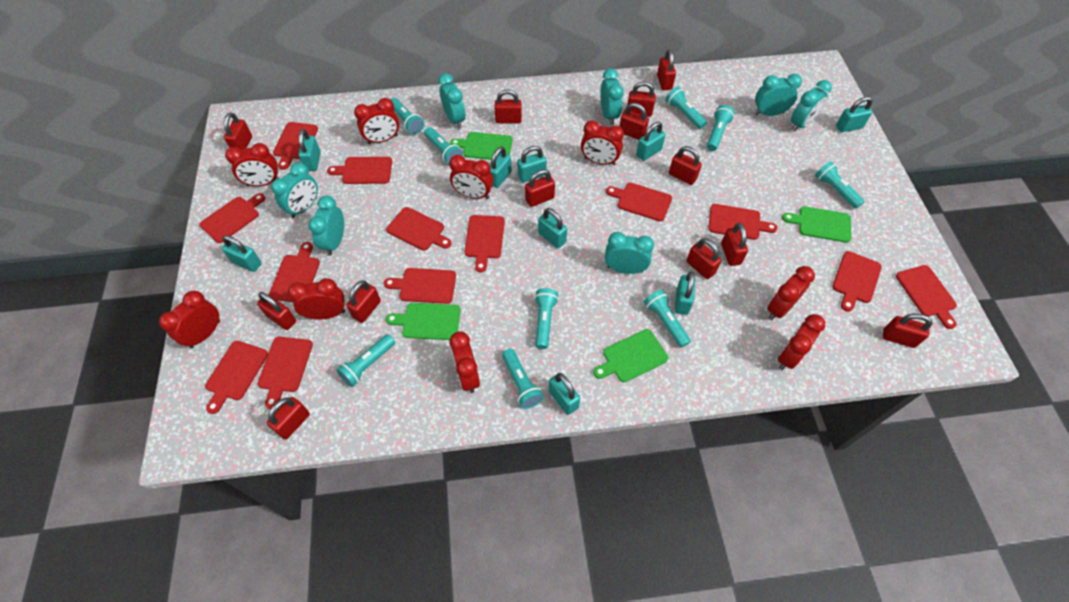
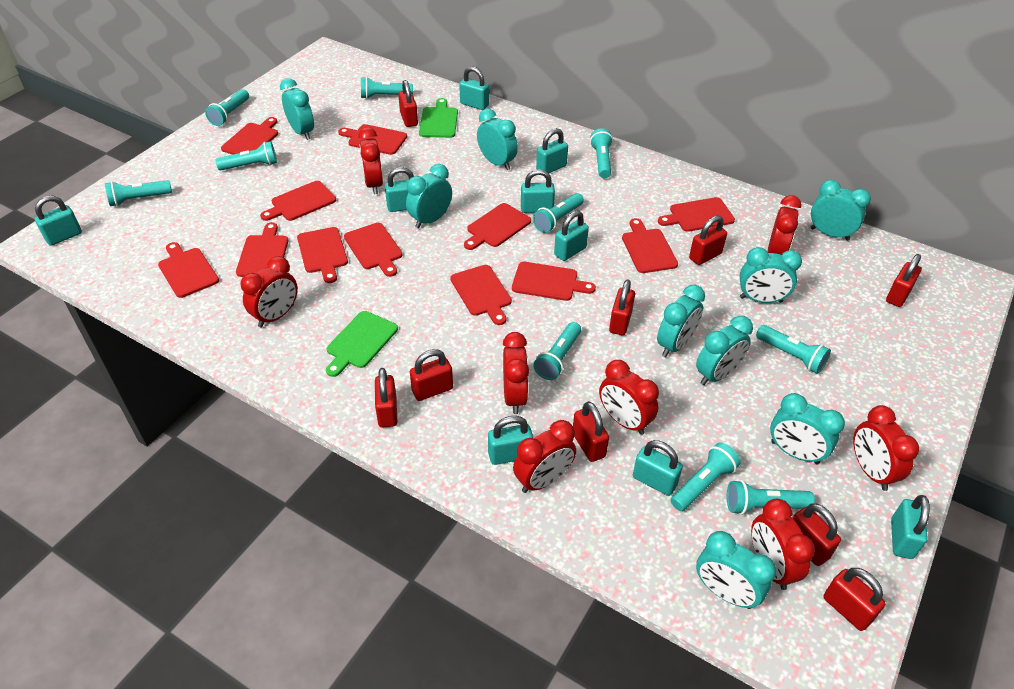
green cutting board: [386,303,461,340] [450,132,513,160] [594,329,668,382] [782,206,852,243] = 4 -> [326,311,398,377] [419,98,458,138] = 2
red clock: [159,291,220,348] [225,143,279,186] [288,278,345,319] [354,98,399,144] [449,155,493,199] [449,331,480,393] [581,120,624,165] [767,266,815,320] [778,314,825,370] = 9 -> [240,256,298,327] [358,127,383,195] [503,332,529,414] [513,420,576,493] [599,360,659,435] [751,499,815,590] [767,195,802,255] [853,405,919,491] = 8
red cutting board: [199,193,265,243] [205,341,268,414] [258,337,313,409] [269,242,320,302] [273,122,318,170] [327,157,392,184] [384,268,456,304] [386,207,451,251] [464,215,505,272] [606,183,672,222] [708,204,777,240] [833,251,882,312] [896,265,957,329] = 13 -> [158,242,219,298] [221,117,278,155] [236,222,288,277] [260,181,336,221] [297,227,348,283] [338,124,407,155] [344,223,402,277] [450,265,512,325] [464,203,531,250] [512,262,596,301] [622,218,678,273] [658,197,735,232] = 12
red padlock: [224,112,252,150] [257,292,296,330] [267,397,310,439] [347,280,381,323] [494,89,522,124] [525,169,555,207] [619,103,649,140] [627,82,656,117] [657,49,676,90] [669,146,702,185] [687,238,721,279] [721,223,748,266] [883,313,932,348] = 13 -> [375,368,397,428] [398,80,418,127] [410,349,453,401] [573,401,609,462] [609,279,635,335] [689,216,727,265] [793,503,841,566] [823,568,886,631] [886,254,922,307] = 9
turquoise clock: [271,163,318,218] [308,196,344,256] [438,73,466,129] [600,68,624,125] [605,232,654,274] [755,74,802,116] [791,80,832,131] = 7 -> [280,78,314,140] [406,164,452,228] [477,109,518,170] [657,285,705,357] [696,316,753,385] [696,531,776,609] [740,247,802,303] [770,393,845,464] [811,180,871,241] = 9
turquoise flashlight: [336,334,395,387] [390,98,424,134] [424,127,463,164] [502,349,543,409] [535,288,559,349] [644,290,691,348] [666,87,707,129] [707,105,735,151] [815,161,865,209] = 9 -> [105,180,172,206] [205,89,249,126] [215,141,277,171] [361,77,413,99] [533,193,584,233] [533,322,581,380] [590,128,613,178] [671,442,741,511] [727,480,815,515] [756,325,831,374] = 10

